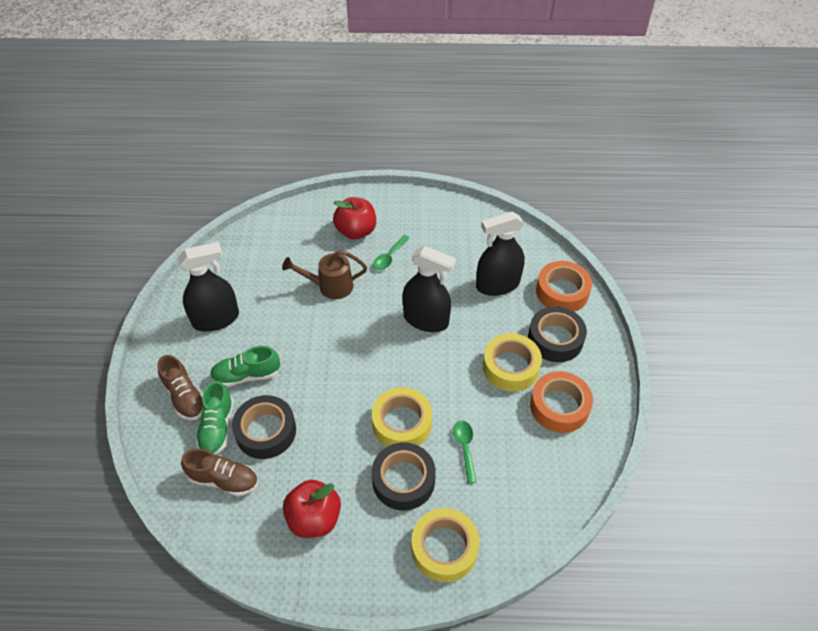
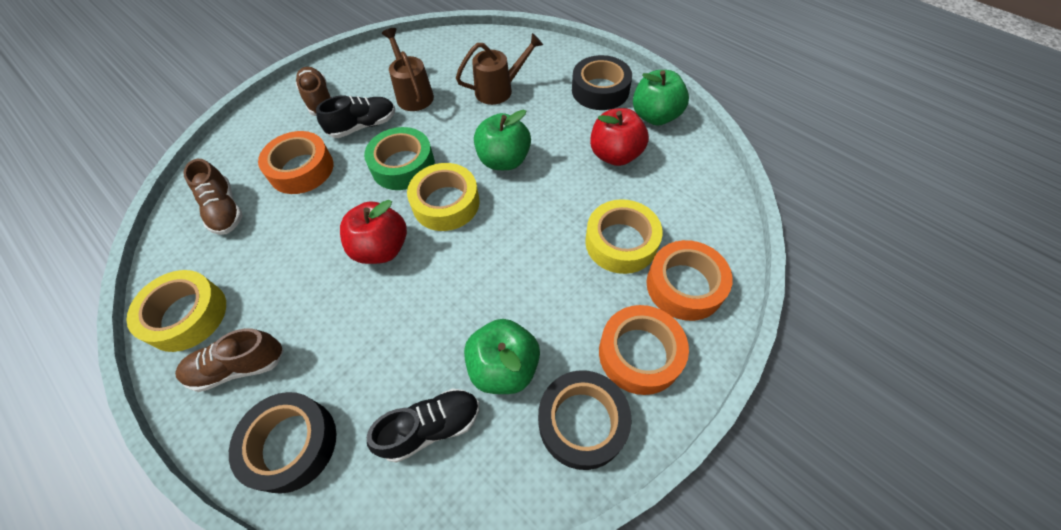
black shoe: none = 0 -> [316,95,395,138] [367,388,479,463] = 2
black spray bottle: [177,242,239,332] [402,246,456,332] [476,211,525,296] = 3 -> none = 0
brown shoe: [157,355,203,420] [181,449,258,496] = 2 -> [175,328,284,392] [183,159,243,235] [295,67,331,116] = 3
brown watering can: [282,250,367,299] = 1 -> [382,28,434,111] [456,33,543,105] = 2
green apple: none = 0 -> [464,319,540,394] [474,110,531,170] [633,70,689,125] = 3
green shoe: [196,381,234,455] [210,346,280,387] = 2 -> none = 0
green spoon: [373,235,409,270] [453,421,476,484] = 2 -> none = 0
green tape: none = 0 -> [364,127,435,190] = 1
orange tape: [530,371,593,433] [536,261,592,312] = 2 -> [258,131,333,194] [599,305,689,395] [647,240,733,321] = 3

